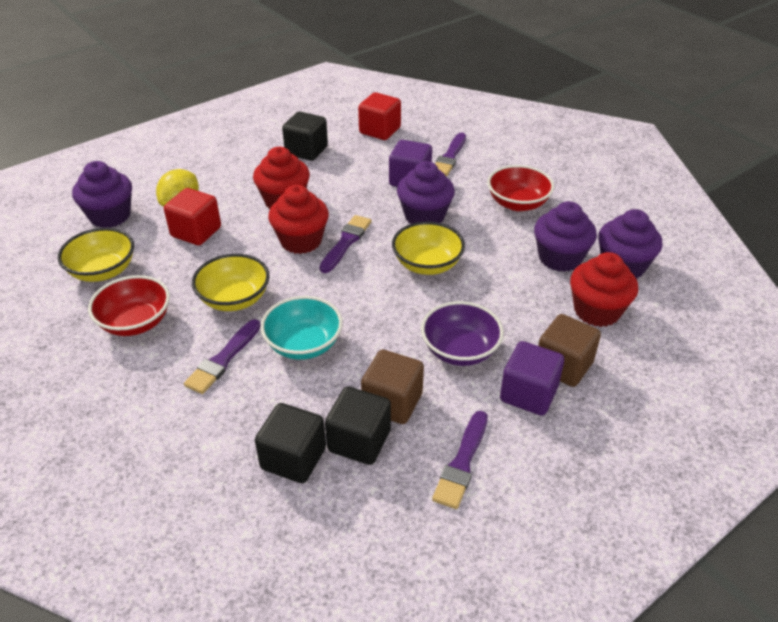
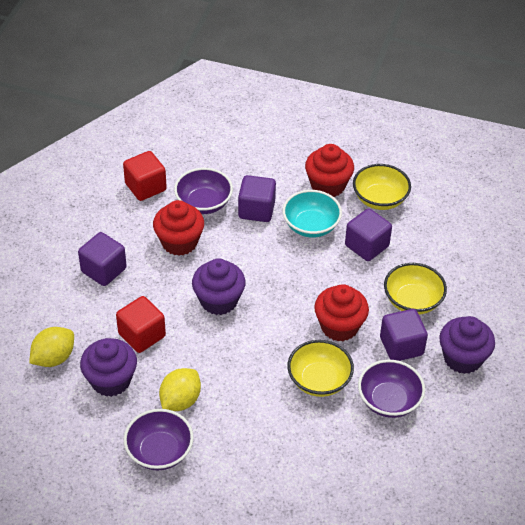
black cube: [255,403,326,483] [282,112,328,161] [325,386,391,465] = 3 -> none = 0
brown cube: [361,350,424,424] [538,314,601,387] = 2 -> none = 0
purple bowl: [421,301,504,366] = 1 -> [124,409,194,470] [174,168,233,214] [358,360,425,418] = 3
purple brush: [184,319,261,394] [319,215,371,273] [432,411,488,509] [435,132,466,176] = 4 -> none = 0
purple cube: [389,140,432,187] [500,341,564,416] = 2 -> [78,232,127,286] [238,175,276,222] [345,208,392,261] [380,309,428,361] = 4
purple cupcake: [72,161,132,228] [397,161,455,224] [534,201,597,272] [598,209,663,279] = 4 -> [80,338,137,397] [192,258,246,315] [439,316,495,374] = 3
red bowl: [88,275,170,336] [487,165,554,211] = 2 -> none = 0
yellow lemon: [156,169,199,207] = 1 -> [29,327,74,367] [159,368,201,411] = 2

